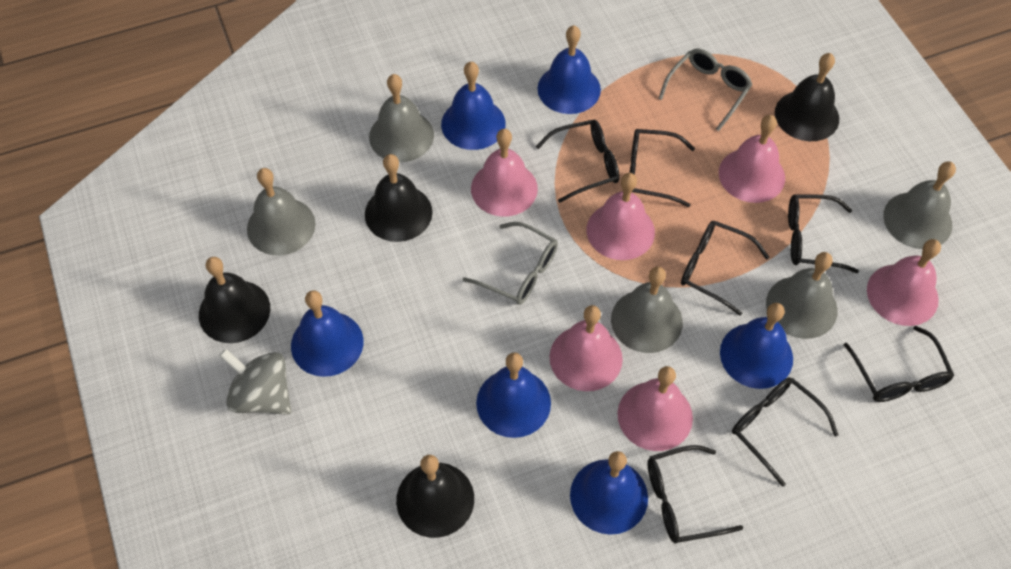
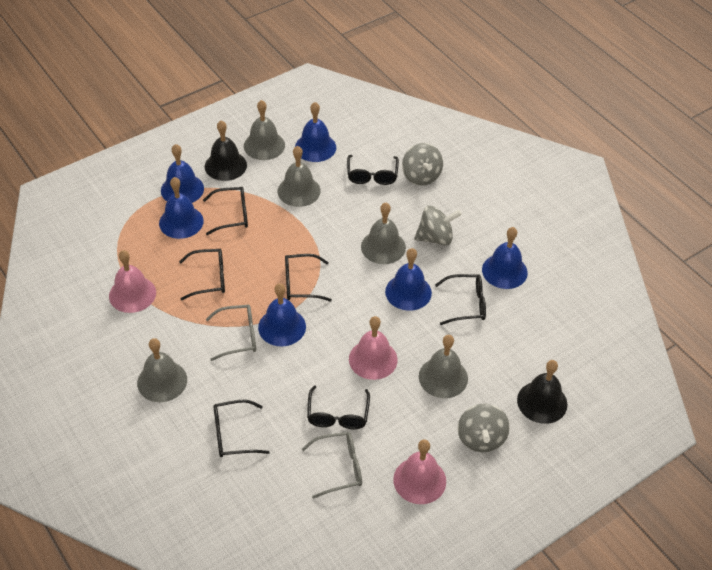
black bell: [199,257,270,343] [365,154,433,242] [396,455,474,538] [775,53,839,141] = 4 -> [205,120,247,181] [517,360,568,424] = 2
grey spinning top: [219,349,291,415] = 1 -> [402,143,443,186] [414,206,462,245] [458,404,510,452] = 3
pink bell: [471,129,538,217] [549,305,623,391] [587,173,655,260] [618,366,693,451] [719,115,785,203] [867,239,941,326] = 6 -> [109,250,156,313] [349,316,398,380] [393,439,446,504] = 3

